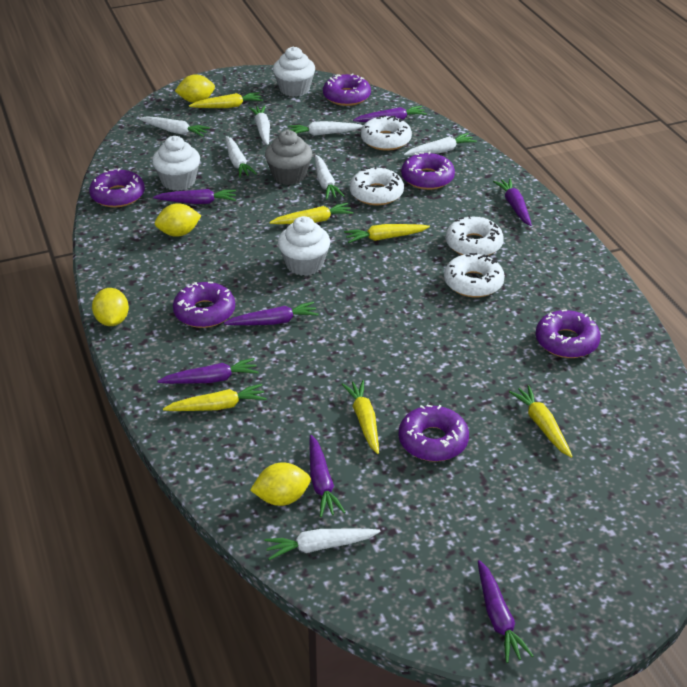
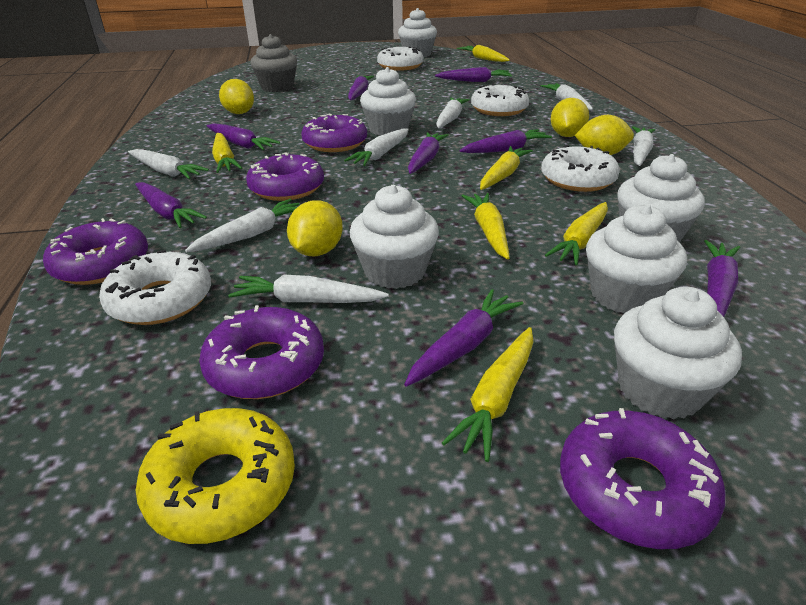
purple carrot: [153,189,236,204] [157,358,259,384] [224,302,319,325] [309,435,345,517] [353,106,427,122] [478,560,533,663] [493,178,532,226] = 7 -> [135,182,207,228] [207,123,280,150] [348,75,374,100] [404,289,524,387] [408,132,449,174] [435,67,512,82] [460,129,552,153] [704,240,740,317] = 8
purple donut: [89,168,145,208] [173,282,235,328] [323,73,371,106] [398,405,469,462] [401,152,455,190] [536,309,601,358] = 6 -> [43,218,148,285] [199,305,324,399] [246,152,324,201] [301,114,367,152] [560,408,725,549] = 5
white cupcake: [152,136,200,191] [273,47,315,97] [278,216,330,276] = 3 -> [349,185,439,289] [360,67,416,136] [398,8,437,57] [586,204,687,314] [614,287,742,419] [617,154,705,243] = 6
yellow donut: none = 0 -> [136,408,295,544] = 1

